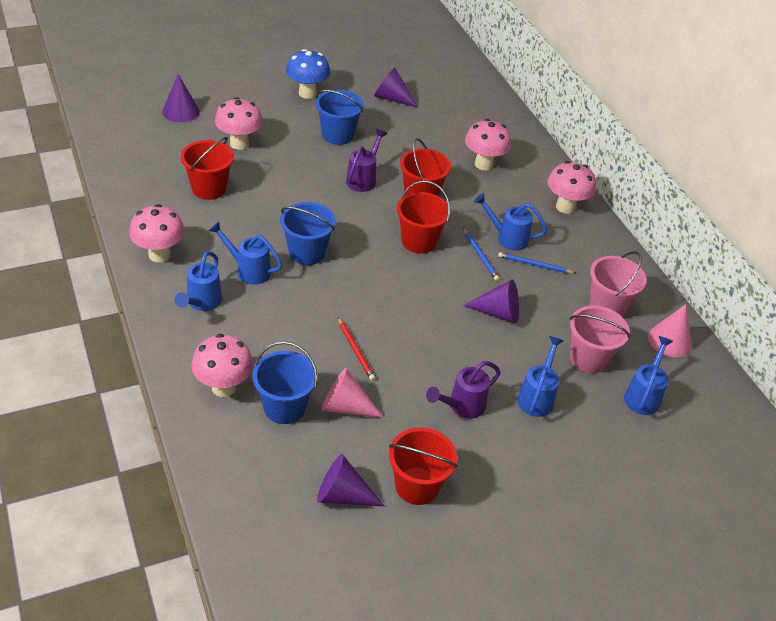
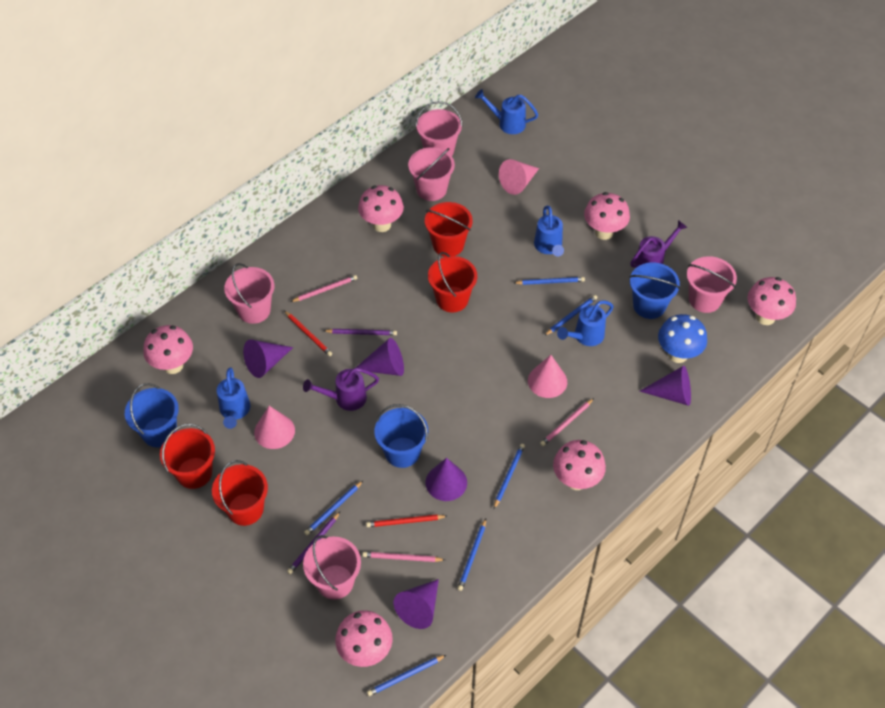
blue pencil: [463,228,499,281] [498,252,575,274] = 2 -> [304,481,363,535] [367,655,446,696] [458,519,486,591] [494,444,525,509] [514,277,585,285] [544,295,597,336] = 6
blue watering can: [175,251,222,311] [209,222,283,285] [474,193,547,251] [517,336,564,417] [624,336,673,415] = 5 -> [217,367,251,429] [475,89,538,134] [534,205,564,257] [557,300,614,346] = 4
pink bucket: [570,305,630,373] [589,251,647,316] = 2 -> [224,263,274,324] [303,535,361,600] [408,147,455,201] [416,101,463,156] [687,256,737,313] = 5
pink cone: [321,368,384,418] [648,304,692,357] = 2 -> [254,406,295,449] [499,159,539,195] [528,355,567,398] = 3
pink mushroom: [129,204,185,263] [192,334,253,397] [215,97,263,150] [465,119,511,171] [548,161,596,214] = 5 -> [143,325,193,374] [335,610,392,667] [358,185,404,232] [553,440,606,490] [584,192,630,240] [748,277,796,325] = 6
pink pencil: none = 0 -> [290,275,357,302] [363,552,445,562] [540,398,594,446] = 3
purple cone: [162,75,200,122] [317,454,385,507] [374,68,418,108] [463,279,519,324] = 4 -> [243,339,293,378] [356,338,404,376] [394,579,439,629] [426,458,467,501] [640,366,691,406] = 5
purple pencil: none = 0 -> [287,512,340,574] [324,329,397,335] = 2
red pencil: [338,317,375,380] = 1 -> [284,311,332,356] [366,515,447,527] = 2

